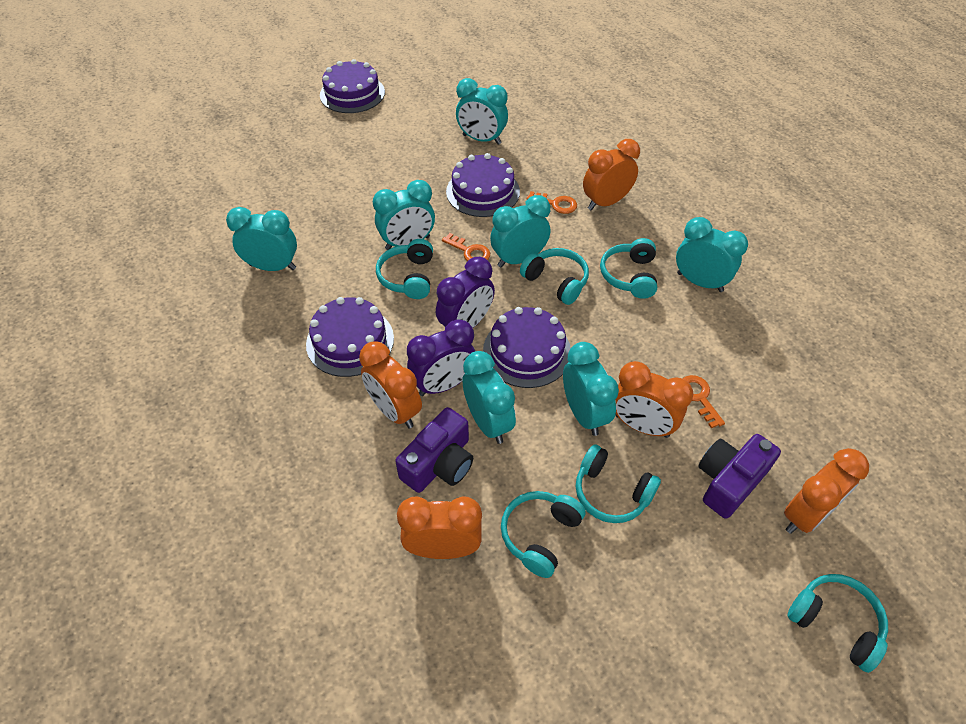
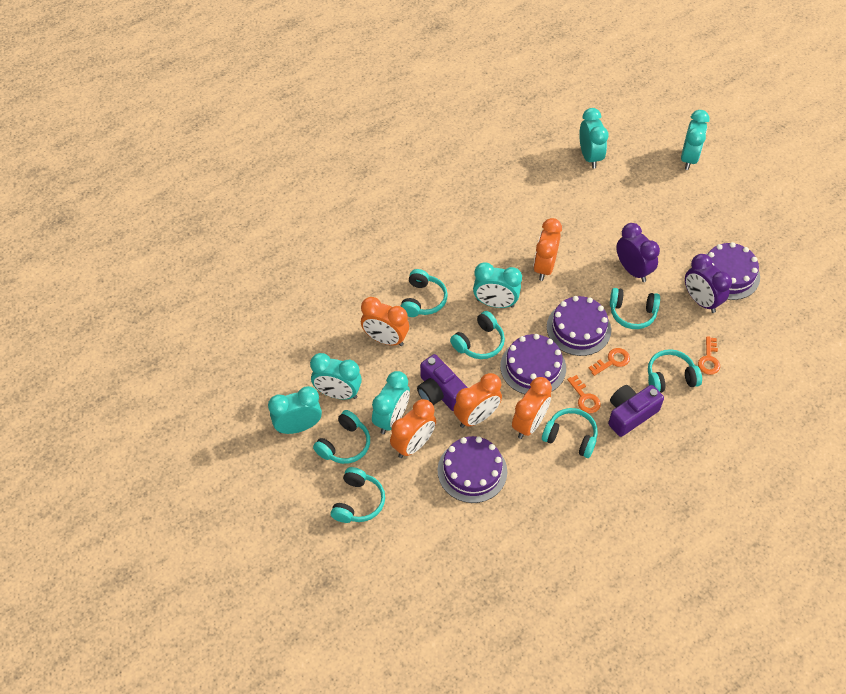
turquoise clock: [226,207,297,271] [373,180,435,250] [456,78,508,145] [462,351,516,444] [490,195,550,268] [563,342,619,436] [676,217,748,292] = 7 -> [268,386,322,434] [310,353,362,400] [372,371,410,434] [473,262,522,308] [579,108,609,169] [681,110,710,170] = 6
turquoise headphones: [376,239,433,299] [501,491,586,578] [520,248,589,305] [576,444,661,523] [600,238,657,299] [787,574,888,673] = 6 -> [313,410,370,464] [330,467,385,523] [401,269,448,317] [450,311,505,359] [542,408,598,458] [610,288,660,329] [648,349,702,393] = 7

